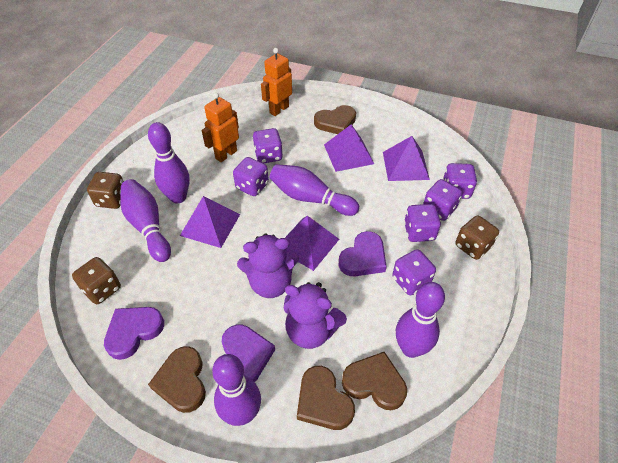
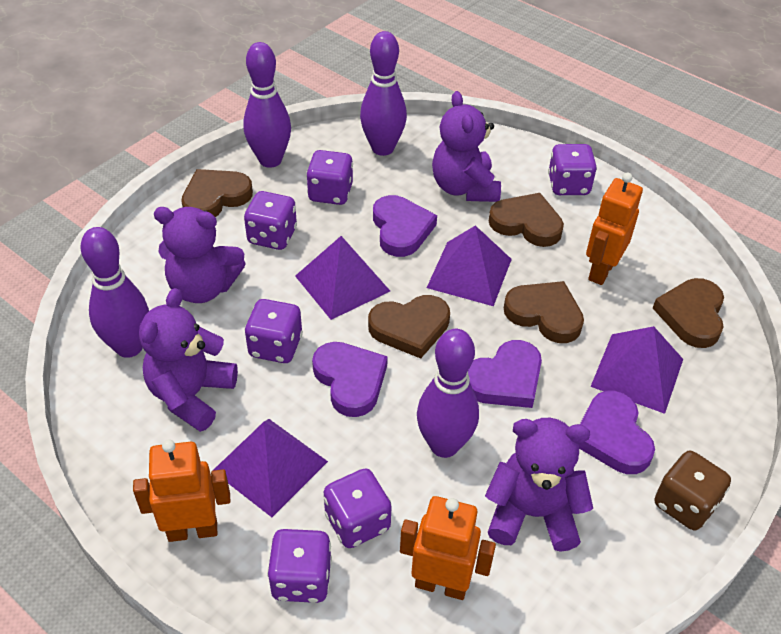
brown dice: [72,257,121,304] [87,172,124,209] [455,215,499,260] = 3 -> [655,451,731,531] = 1
brown heart: [148,346,206,413] [297,366,355,430] [314,105,356,134] [342,352,407,410] = 4 -> [181,169,253,217] [368,295,450,359] [489,193,564,247] [504,281,584,343] [653,278,724,348] = 5
orange robot: [202,92,239,162] [261,48,292,116] = 2 -> [133,439,231,542] [400,496,496,600] [586,173,643,285] = 3
purple bowling pin: [120,179,171,262] [148,122,190,203] [212,354,261,426] [270,164,359,216] [396,282,445,358] = 5 -> [81,227,149,358] [243,42,291,168] [360,31,407,156] [417,329,479,458] = 4
purple heart: [104,307,164,360] [222,324,275,382] [339,231,387,276] = 3 -> [312,342,388,417] [373,195,437,257] [468,340,542,408] [579,391,655,474] = 4
purple teddy bear: [237,233,299,298] [284,282,347,349] = 2 -> [139,288,238,432] [154,207,246,303] [432,91,501,202] [485,418,593,552] = 4

